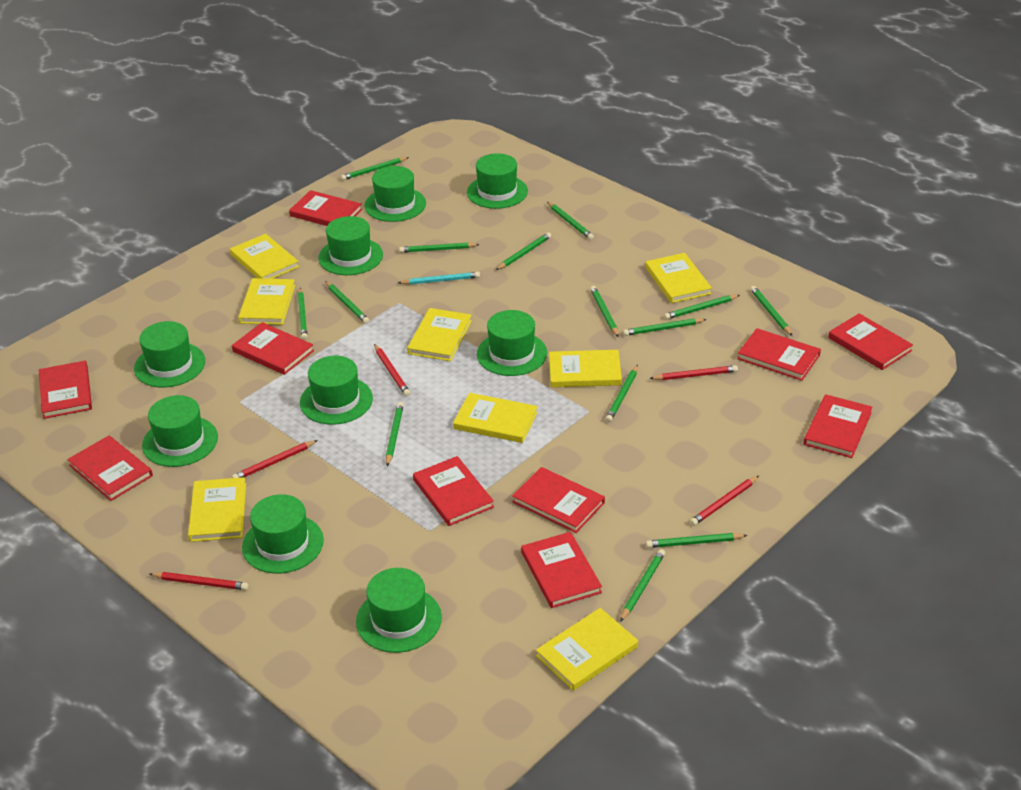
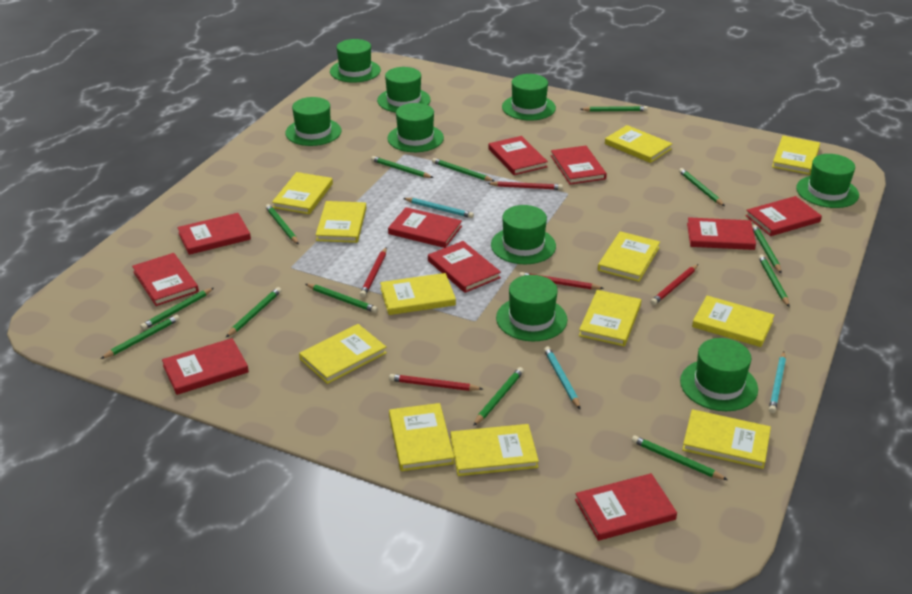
green pencil: [298,288,308,340] [325,281,370,324] [341,157,409,180] [386,402,404,466] [399,242,480,253] [496,232,551,270] [547,202,594,240] [590,286,619,337] [605,365,638,422] [620,549,665,622] [623,318,707,336] [646,533,748,548] [664,295,740,320] [750,286,792,336] = 14 -> [100,315,180,359] [140,288,214,330] [226,287,281,337] [265,204,299,244] [306,284,378,313] [371,156,433,178] [432,158,494,181] [473,367,524,426] [580,106,648,112] [631,436,728,480] [679,168,725,206] [752,225,781,273] [758,255,789,307] = 13
turquoise pencil: [398,272,480,285] = 1 -> [403,198,474,218] [544,346,580,409] [769,352,786,413] = 3
yellow book: [188,477,246,542] [230,234,299,279] [238,278,295,325] [407,308,472,361] [453,393,538,443] [536,608,638,691] [549,350,622,387] [645,253,712,303] = 8 -> [272,172,333,214] [299,324,387,384] [316,201,366,243] [380,273,456,315] [389,403,454,471] [450,424,539,476] [579,290,641,346] [598,231,660,282] [605,125,672,163] [682,409,771,469] [692,296,774,347] [772,136,820,175] = 12

